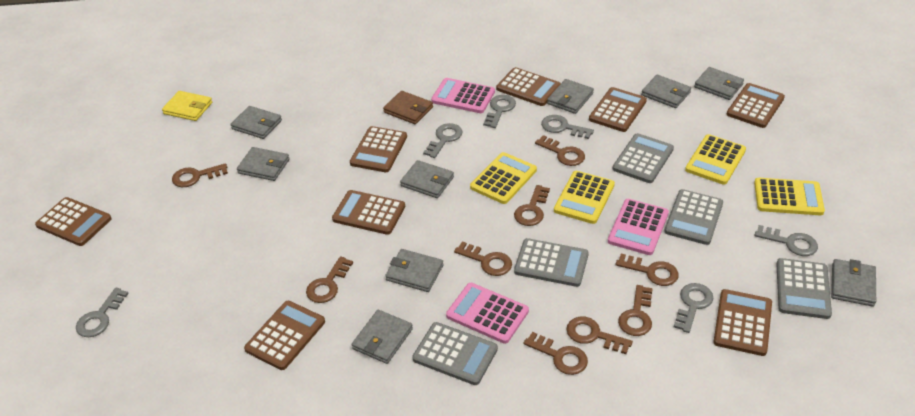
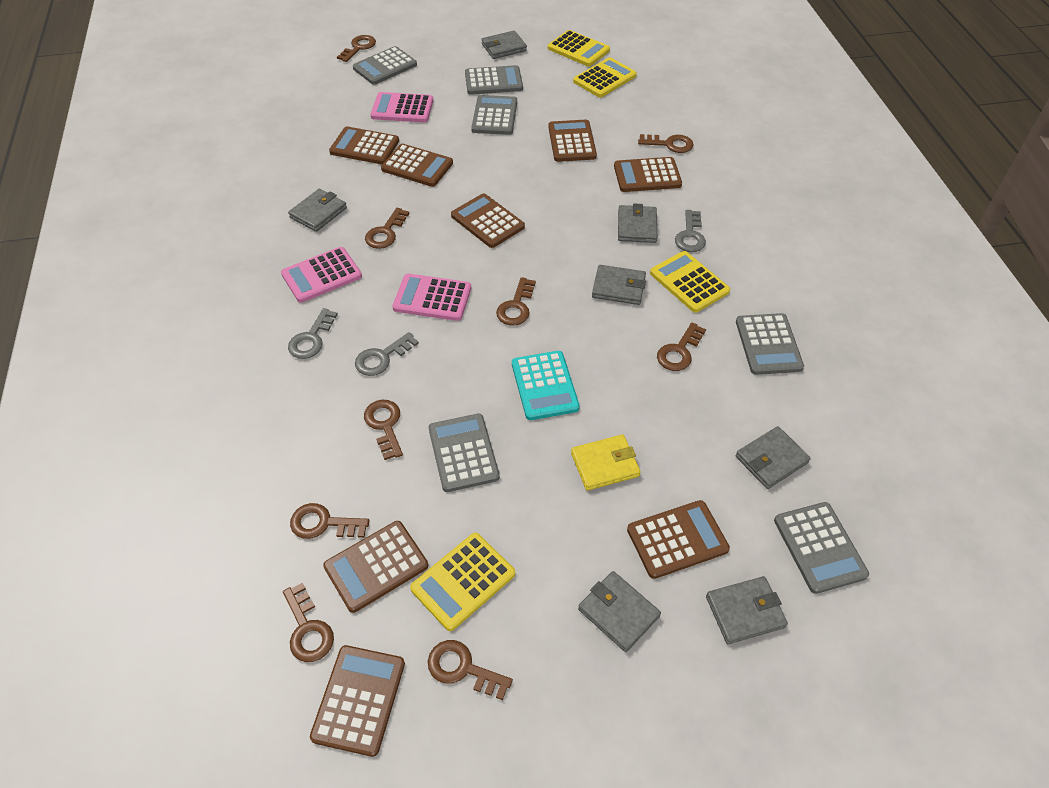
brown wallet: [383,91,433,124] = 1 -> none = 0
grey calculator: [412,322,498,385] [514,238,589,287] [613,133,674,183] [664,189,723,245] [776,258,832,319] = 5 -> [353,46,417,85] [428,413,500,492] [465,65,523,95] [471,95,517,135] [736,313,804,375] [774,502,869,594] = 6
grey key: [76,288,129,337] [423,123,462,158] [483,95,516,128] [541,115,594,139] [674,283,713,333] [755,225,818,256] = 6 -> [288,308,338,359] [355,332,419,376] [675,210,706,252] = 3
grey wallet: [231,106,282,139] [237,147,290,181] [352,310,413,364] [385,249,444,292] [400,160,454,198] [547,79,594,114] [641,75,691,108] [694,67,744,100] [831,259,876,307] = 9 -> [288,189,347,232] [481,31,527,59] [578,571,661,652] [592,265,646,305] [618,203,657,243] [706,576,788,644] [736,426,811,489] = 7
turquoise calculator: none = 0 -> [512,351,580,420] = 1

